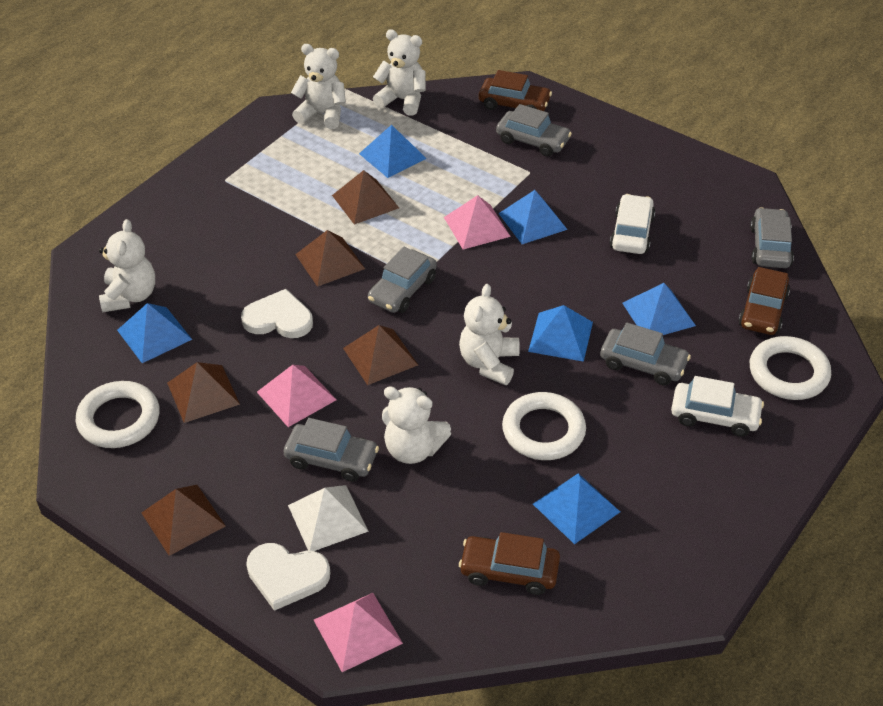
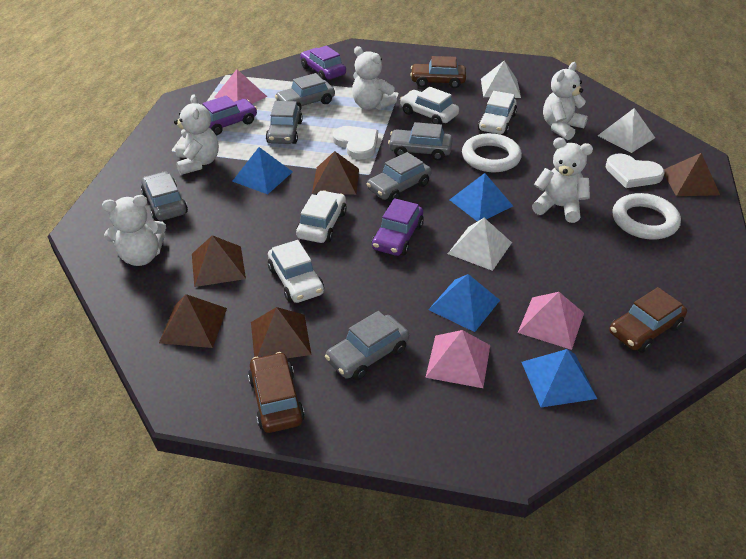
blue pyramid: [117,303,192,363] [359,125,427,178] [498,190,568,244] [528,305,593,362] [533,473,620,544] [622,283,696,335] = 6 -> [232,147,292,194] [428,274,500,332] [450,173,513,221] [522,349,597,407] = 4
grey car: [283,418,379,482] [368,247,437,313] [496,104,572,157] [600,323,691,385] [750,207,794,268] = 5 -> [141,172,188,221] [266,101,303,144] [275,73,335,110] [325,311,409,380] [367,152,432,202] [388,122,453,161] = 6
purple car: none = 0 -> [202,95,257,135] [300,46,346,80] [372,198,424,256] = 3
white car: [610,194,655,254] [671,376,764,437] = 2 -> [268,240,324,303] [296,190,347,243] [400,87,459,124] [478,91,517,135] = 4
white pyramid: [288,485,369,551] = 1 -> [448,218,512,271] [481,61,521,98] [598,108,655,153] = 3
white ring: [76,381,160,448] [502,392,586,460] [750,336,831,400] = 3 -> [462,133,522,172] [612,193,681,240] = 2

